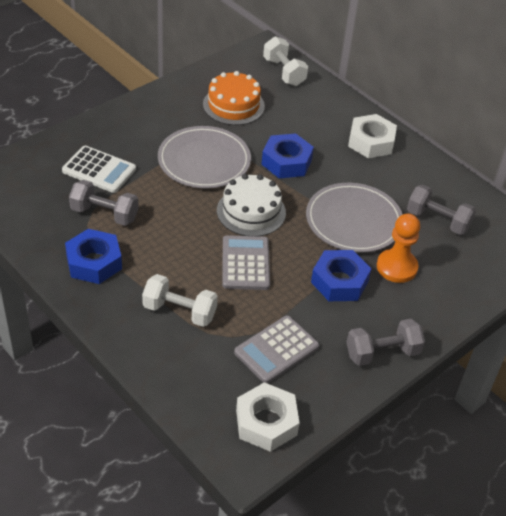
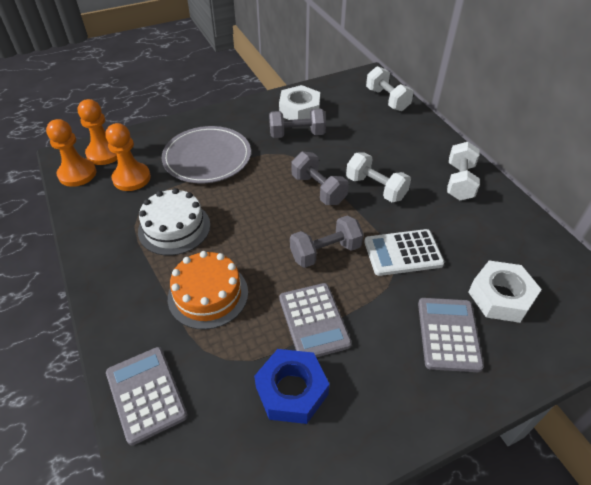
blue nut: [65,229,122,284] [261,133,314,178] [311,250,372,301] = 3 -> [254,349,330,424] = 1
grey calculator: [222,235,270,290] [234,315,319,384] = 2 -> [106,347,188,445] [279,283,352,357] [418,298,484,372] = 3
grey plate: [158,126,251,189] [306,183,403,253] = 2 -> [162,126,251,183] = 1
orange pawn: [377,214,420,283] = 1 -> [46,119,96,187] [78,99,117,165] [105,123,151,191] = 3
white dumbbell: [142,274,218,327] [263,36,308,86] = 2 -> [346,152,411,202] [366,66,414,111] [447,142,480,200] = 3

